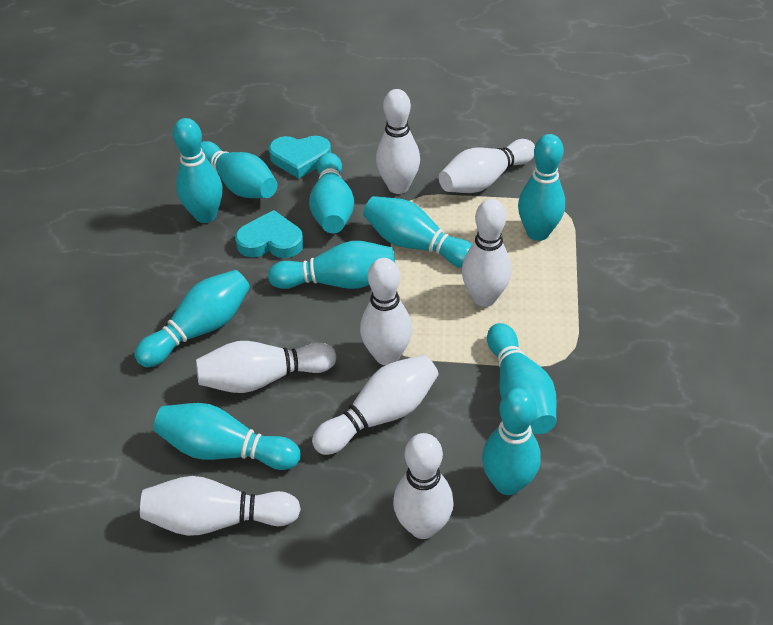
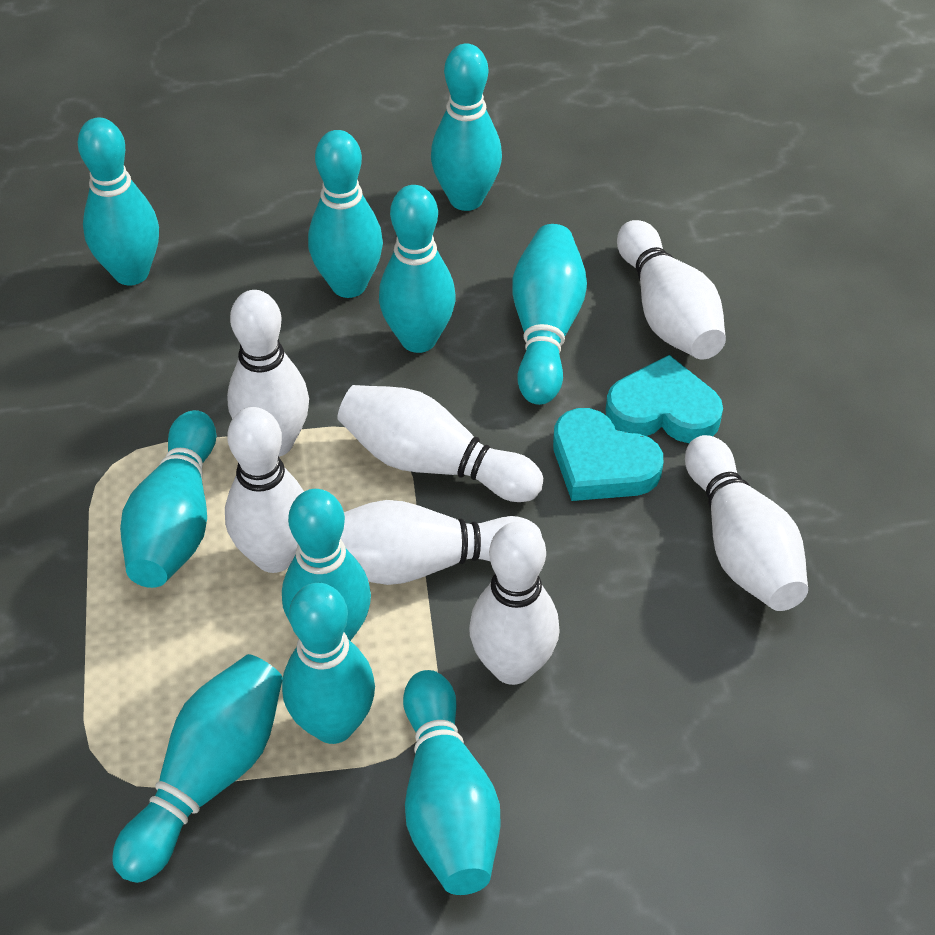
white bowling pin: [140,476,301,536] [196,341,336,393] [312,355,438,455] [360,258,412,365] [376,89,420,194] [393,433,454,539] [439,139,535,193] [462,199,512,307] = 8 -> [225,407,304,573] [227,290,309,457] [337,385,543,502] [341,500,542,585] [469,522,560,685] [617,220,726,360] [685,435,808,611] = 7

